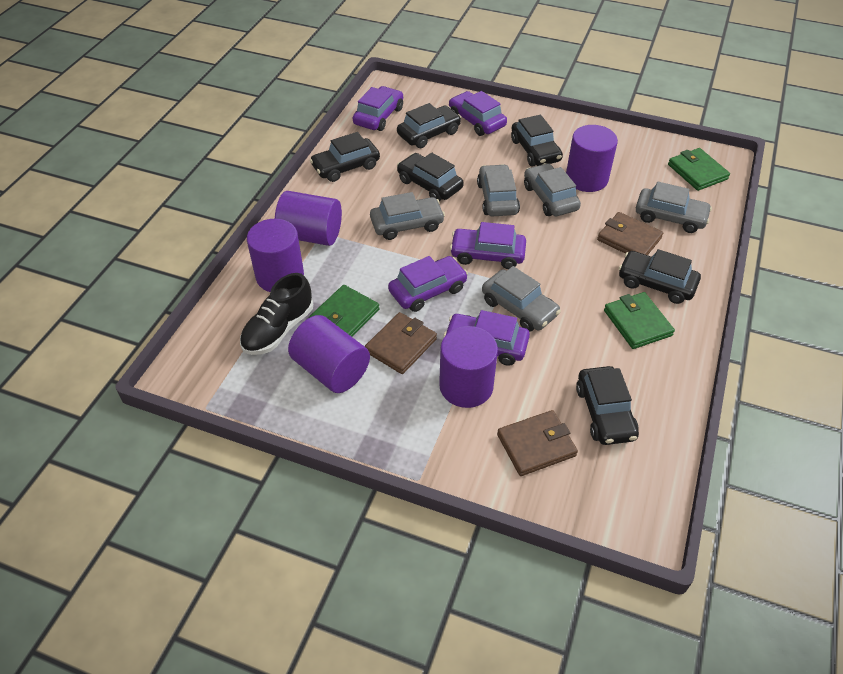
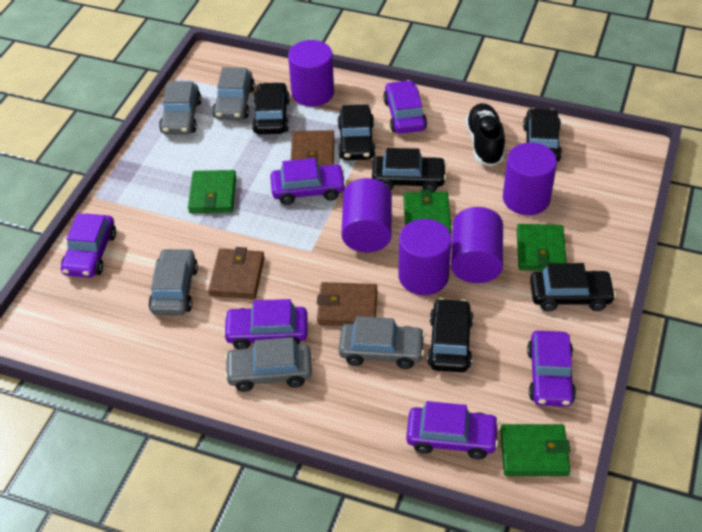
green wallet: [309,285,380,337] [604,292,675,349] [668,148,730,191] = 3 -> [188,170,236,213] [403,189,452,234] [500,424,570,476] [517,224,567,271] = 4
purple car: [353,86,403,131] [388,256,468,312] [443,310,530,366] [449,91,507,136] [450,222,526,269] = 5 -> [61,213,116,278] [223,299,308,349] [270,158,346,205] [383,80,427,134] [406,401,499,459] [527,331,576,407] = 6

